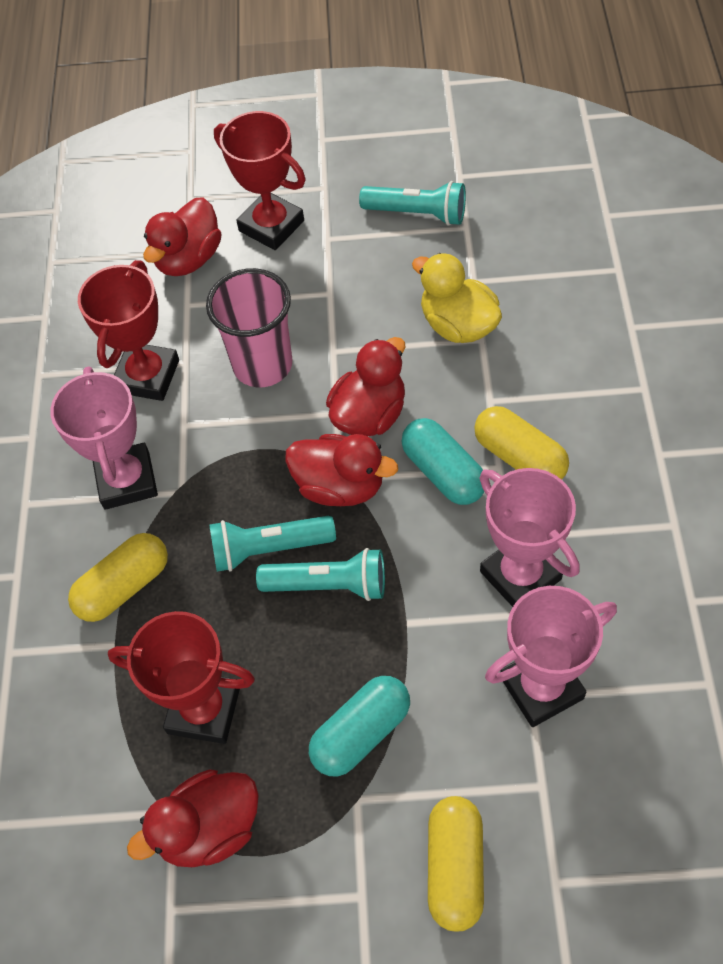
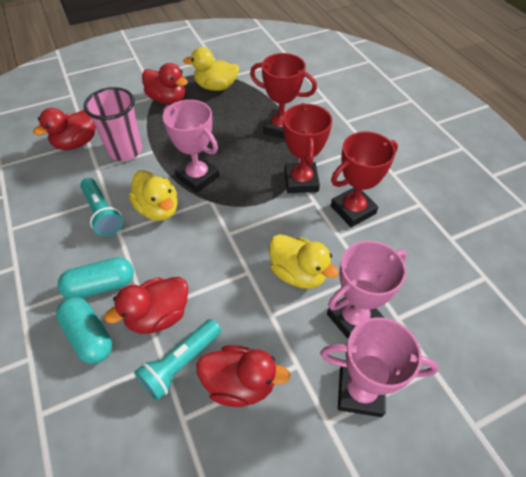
turquoise flashlight: [209,516,336,572] [256,548,385,601] [359,181,466,226] = 3 -> [80,178,123,236] [134,319,221,401] = 2
yellow capsule: [68,533,168,622] [428,796,484,932] [474,406,569,480] = 3 -> none = 0
yellow duck: [412,253,502,343] = 1 -> [129,170,178,221] [183,47,239,91] [269,234,339,289] = 3

